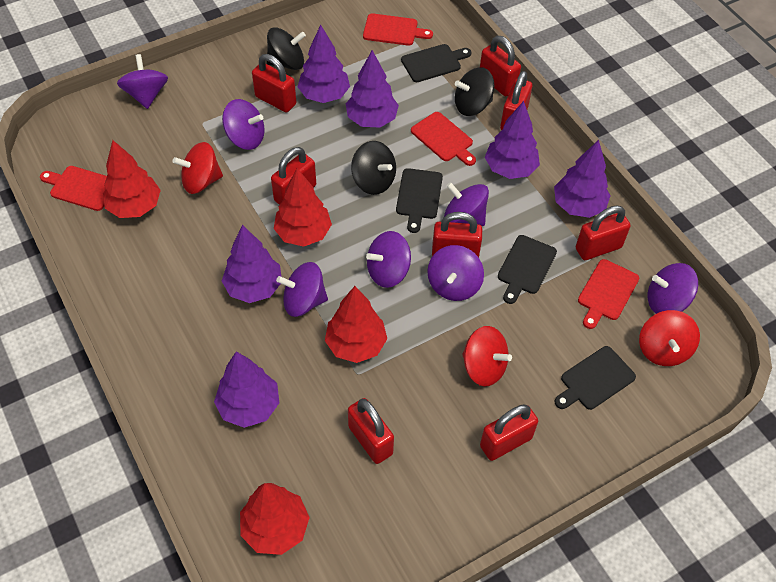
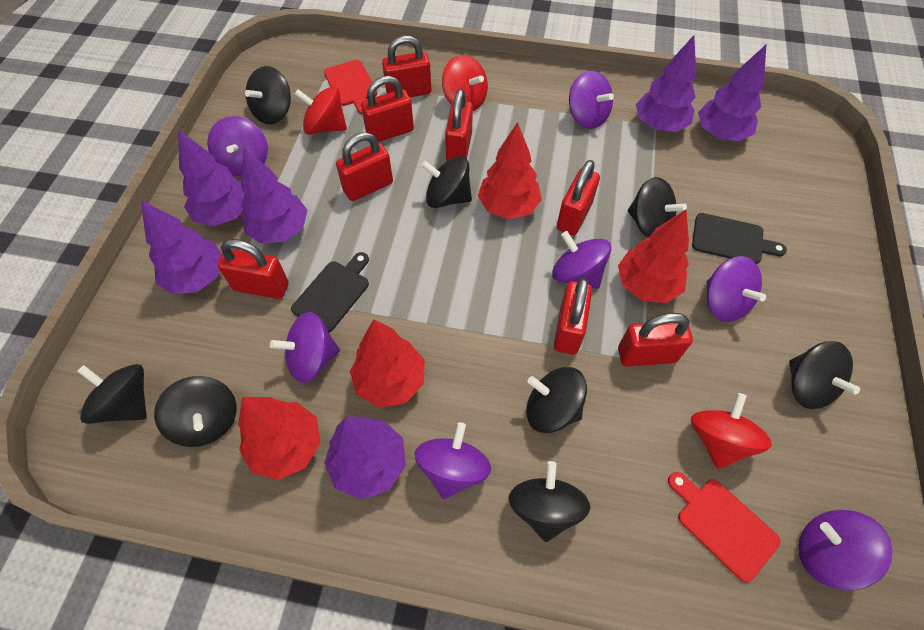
black cutting board: [396,168,443,233] [401,44,472,82] [498,235,557,304] [554,346,636,410] = 4 -> [291,252,369,333] [692,213,787,264] = 2
black spinning top: [267,27,306,70] [351,141,396,195] [455,67,494,116] = 3 -> [77,364,147,424] [154,376,237,447] [245,66,291,124] [421,156,472,208] [509,461,590,542] [526,367,587,433] [628,177,687,238] [789,341,860,409] = 8
red cutting board: [40,166,107,211] [363,13,433,46] [411,112,476,166] [578,259,639,329] = 4 -> [324,60,377,115] [668,472,780,582] = 2

